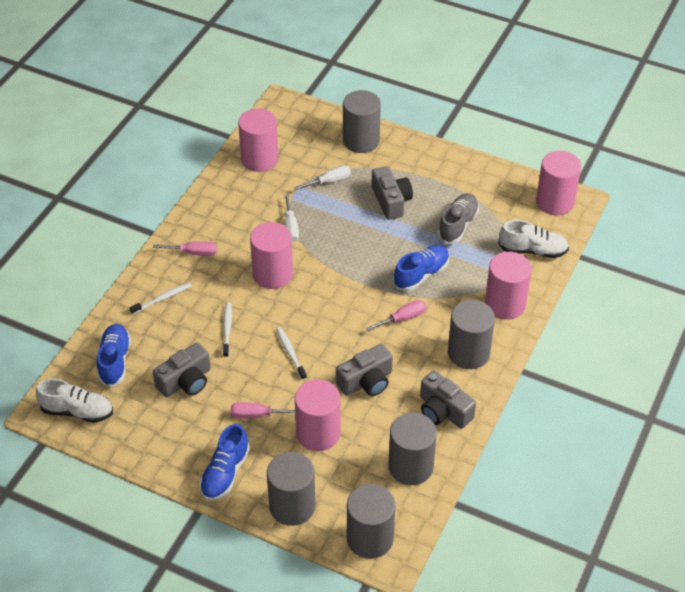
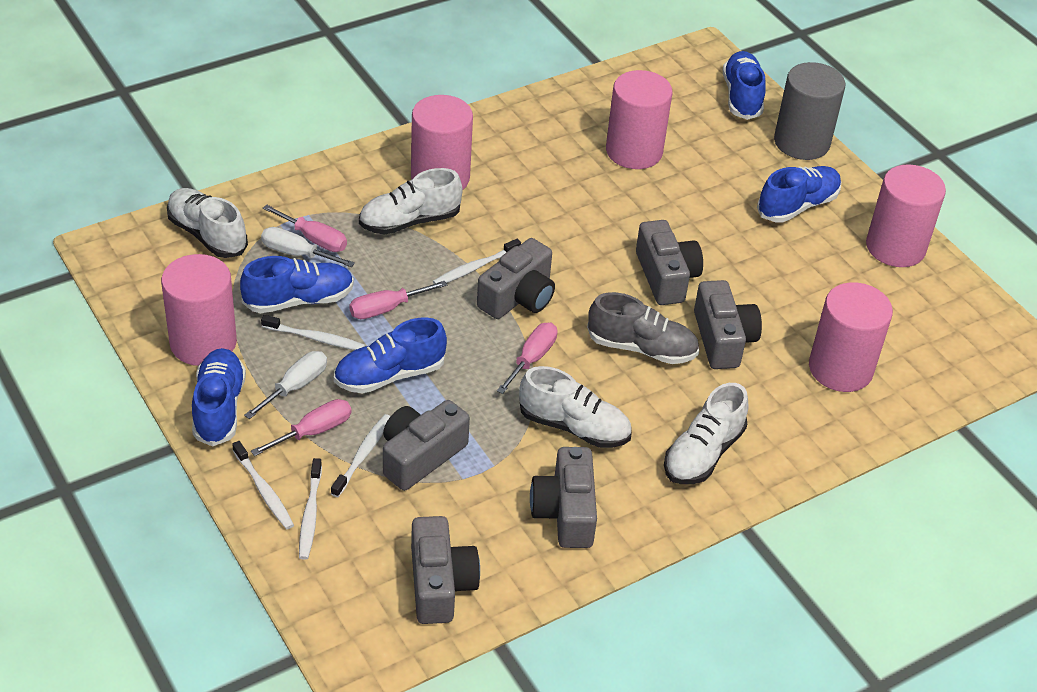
blue shoe: [97,324,131,387] [200,424,250,501] [393,245,449,291] = 3 -> [192,348,246,446] [240,256,354,313] [334,317,447,394] [723,51,766,120] [757,166,841,223] = 5
grey camera: [153,342,211,397] [336,344,393,396] [371,166,413,220] [420,371,476,428] = 4 -> [383,400,470,491] [411,516,480,624] [477,238,555,319] [530,447,597,548] [636,220,703,305] [694,280,762,369] = 6
grey cylinder: [267,452,315,526] [343,90,381,153] [347,484,396,559] [388,413,437,485] [448,300,495,369] = 5 -> [774,62,845,160] = 1
pink screwdriver: [153,241,217,256] [231,402,295,419] [366,300,426,331] = 3 -> [251,399,351,456] [263,204,347,252] [349,281,447,319] [497,323,557,394] = 4
white shoe: [36,378,113,423] [498,220,569,258] = 2 -> [167,188,248,258] [359,168,462,235] [519,366,632,448] [664,383,749,484] = 4
white toothbrush: [130,283,191,314] [223,302,232,357] [276,327,307,380] = 3 -> [232,441,294,529] [261,315,365,350] [299,458,322,560] [331,414,391,497] [433,239,521,284] = 5

